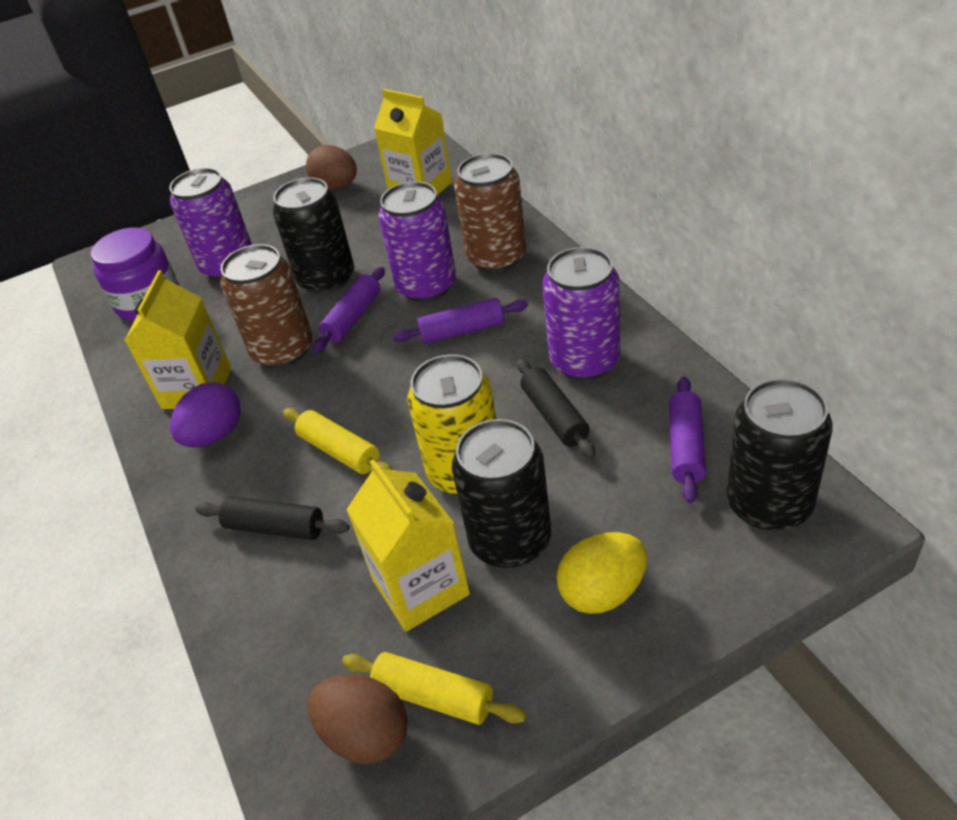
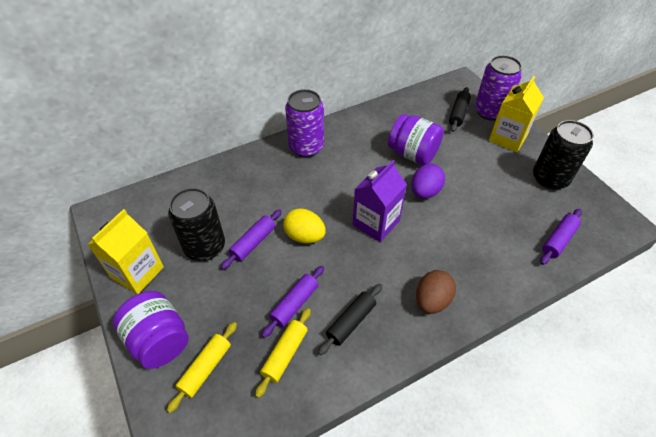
black can: [273,177,354,294] [452,419,551,568] [726,378,833,531] = 3 -> [168,188,225,261] [533,120,594,190] = 2
brown can: [221,244,312,368] [454,153,526,272] = 2 -> none = 0
brown egg: [306,145,357,190] [308,674,408,764] = 2 -> [416,270,456,314] = 1
purple can: [169,168,252,280] [378,181,456,302] [542,247,620,380] = 3 -> [285,89,324,157] [475,55,522,121] = 2
purple carton: none = 0 -> [353,160,407,242] = 1
purple jar: [91,227,180,321] = 1 -> [113,291,189,369] [388,114,444,165] = 2
yellow can: [408,354,496,496] = 1 -> none = 0
yellow carton: [124,270,231,409] [346,459,470,632] [374,89,452,195] = 3 -> [87,209,164,294] [489,76,544,152] = 2

